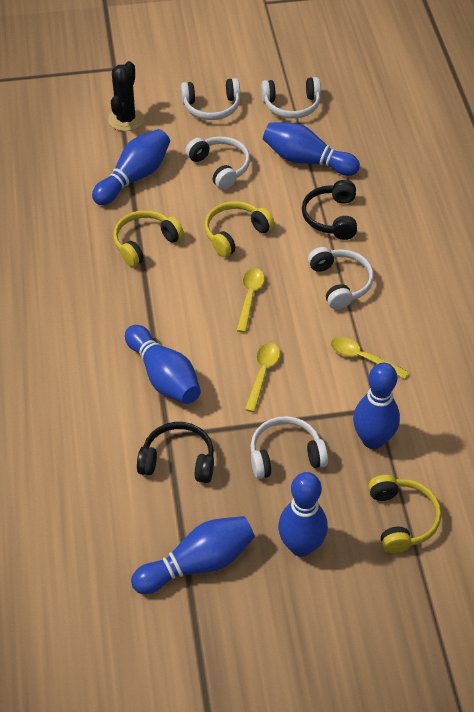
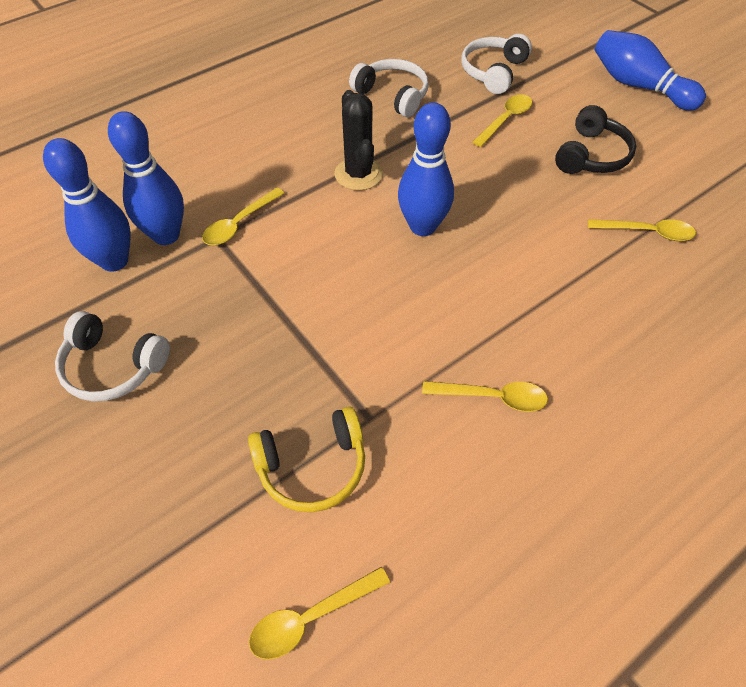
black headphones: [137,422,214,483] [302,180,357,240] = 2 -> [555,105,636,174] = 1
blue bowling pin: [92,129,170,205] [125,325,201,404] [131,516,255,594] [263,122,360,176] [278,472,328,557] [353,363,400,449] = 6 -> [43,138,131,272] [108,111,184,245] [398,102,454,236] [594,30,706,111] = 4
white headphones: [181,78,240,120] [186,137,250,190] [250,416,328,479] [261,77,321,119] [308,247,374,310] = 5 -> [55,311,170,401] [349,59,428,117] [461,34,532,94] = 3
yellow headphones: [114,210,184,267] [205,201,274,257] [368,475,441,553] = 3 -> [248,407,365,512] = 1
yellow spoon: [236,268,265,333] [245,343,280,412] [331,337,409,379] = 3 -> [202,188,285,245] [249,567,390,660] [422,381,548,412] [473,94,532,147] [588,219,696,241] = 5

